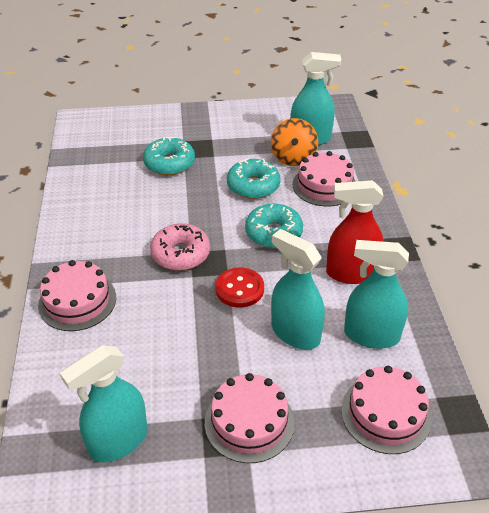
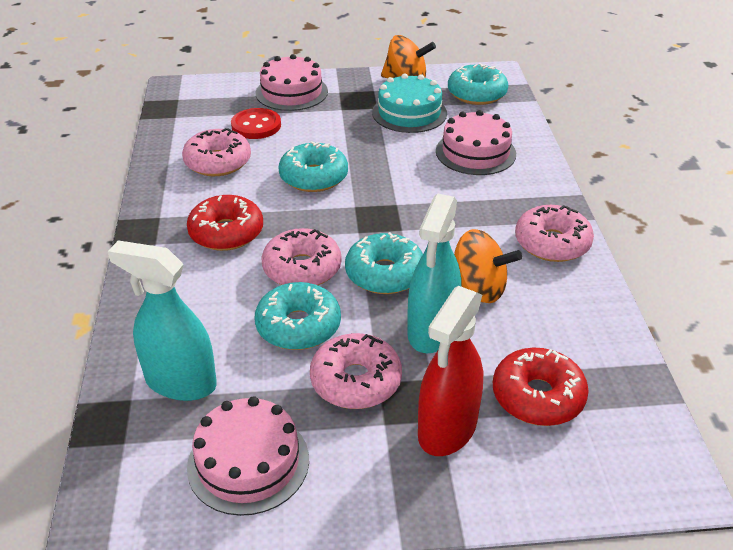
orange spinning top: [271,118,318,166] = 1 -> [381,35,436,78] [454,229,522,303] = 2
pink cake: [38,260,116,331] [205,373,295,463] [292,151,356,206] [341,366,431,454] = 4 -> [187,396,309,516] [256,54,328,111] [436,110,516,175] = 3
pink donut: [150,223,210,271] = 1 -> [182,128,251,176] [262,228,341,285] [310,333,402,409] [515,205,594,262] = 4
red donut: none = 0 -> [187,195,263,251] [493,348,589,426] = 2
turquoise cake: none = 0 -> [372,73,447,133] = 1
turquoise donut: [143,137,195,175] [227,159,280,199] [245,203,303,248] = 3 -> [255,282,341,350] [278,141,348,192] [345,232,423,294] [448,63,508,105] = 4
turquoise spray bottle: [60,345,148,462] [271,229,325,350] [290,52,342,145] [344,240,409,349] = 4 -> [108,240,217,401] [407,193,461,353] = 2

